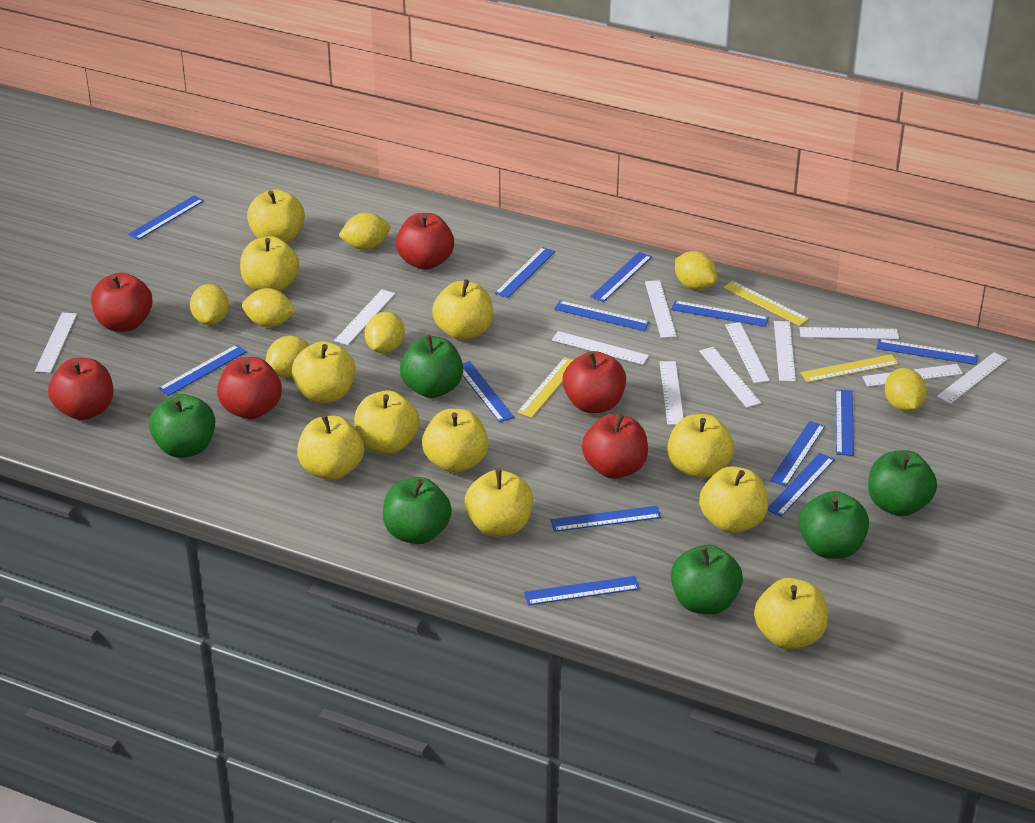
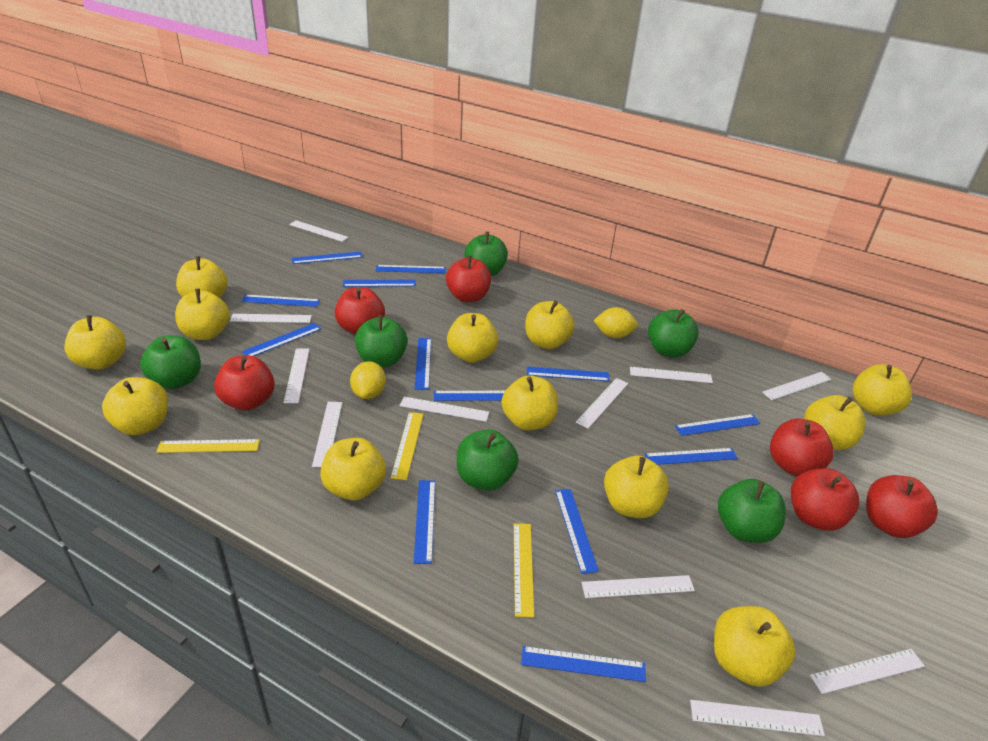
yellow apple: [240,236,299,292] [247,189,305,244] [292,341,356,403] [297,415,364,480] [354,390,420,454] [422,409,489,473] [432,279,493,340] [465,469,533,537] [667,414,734,479] [699,466,768,533] [754,578,828,649] = 11 -> [64,315,126,369] [102,377,168,435] [175,289,230,340] [176,256,227,298] [320,438,386,500] [447,313,498,363] [502,375,558,431] [525,301,575,349] [604,456,669,518] [714,606,795,687] [804,395,865,450] [852,364,912,416] = 12
yellow lemon: [190,284,229,325] [242,288,296,327] [266,336,309,377] [338,213,390,250] [365,312,405,353] [675,251,717,290] [885,368,927,412] = 7 -> [350,361,386,399] [593,307,638,338] = 2

